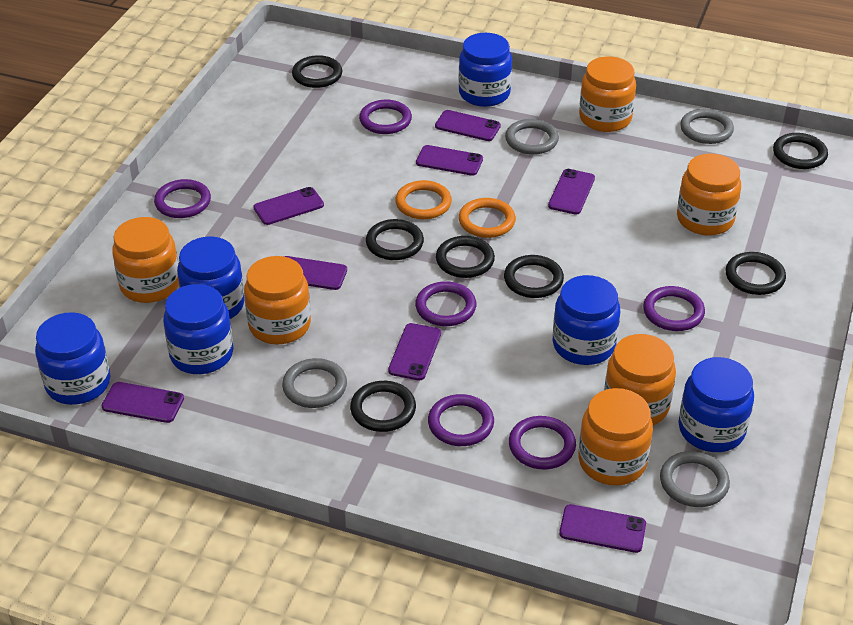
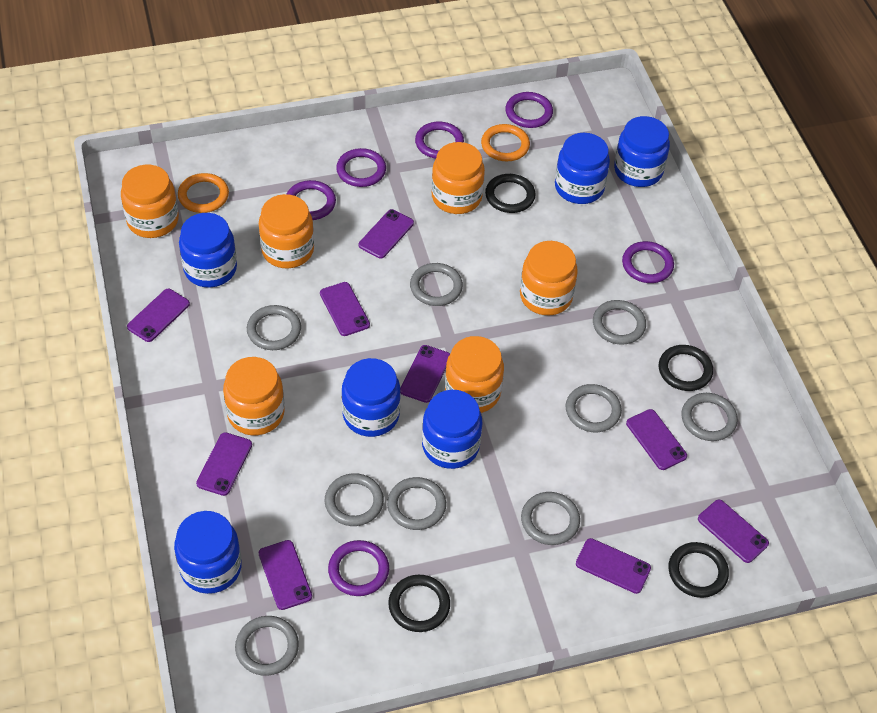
black ring: [292,55,342,88] [350,381,416,432] [366,219,424,260] [436,236,495,278] [504,255,564,298] [726,252,786,295] [773,133,828,169] = 7 -> [388,575,450,632] [485,174,536,213] [659,345,713,391] [668,542,729,598] = 4
grey ring: [282,358,347,408] [505,119,559,155] [660,451,730,507] [680,109,734,144] = 4 -> [235,616,299,676] [247,305,301,350] [325,473,384,526] [387,477,446,530] [410,263,463,306] [521,492,580,545] [566,384,622,432] [593,300,646,345] [682,393,738,441] = 9
purple phone: [101,382,184,423] [253,187,324,225] [284,256,347,290] [388,323,441,381] [416,145,483,176] [435,110,501,141] [548,169,595,215] [559,504,646,553] = 8 -> [127,289,190,342] [196,432,252,496] [258,540,312,610] [320,282,370,336] [359,209,414,259] [400,345,450,403] [576,538,651,594] [626,409,687,470] [698,500,769,563] = 9

